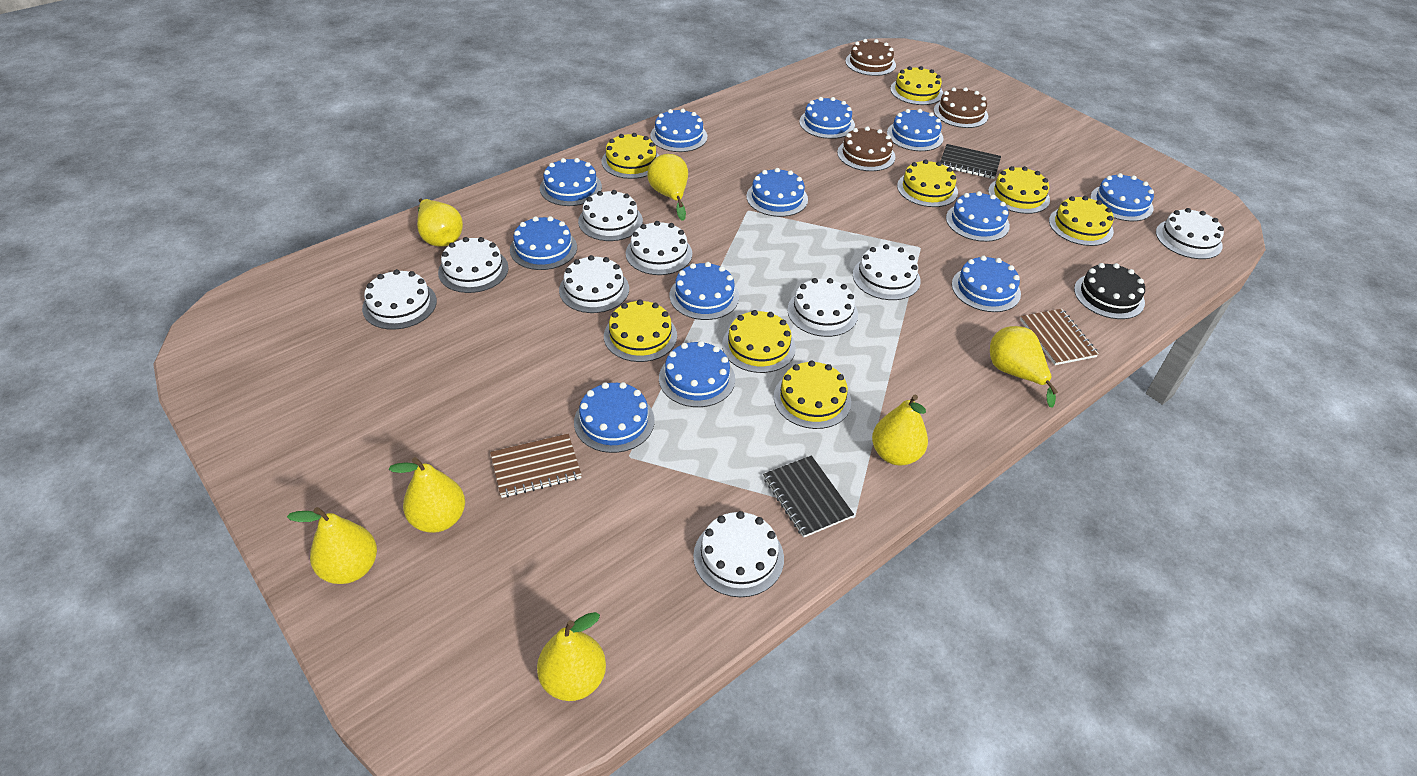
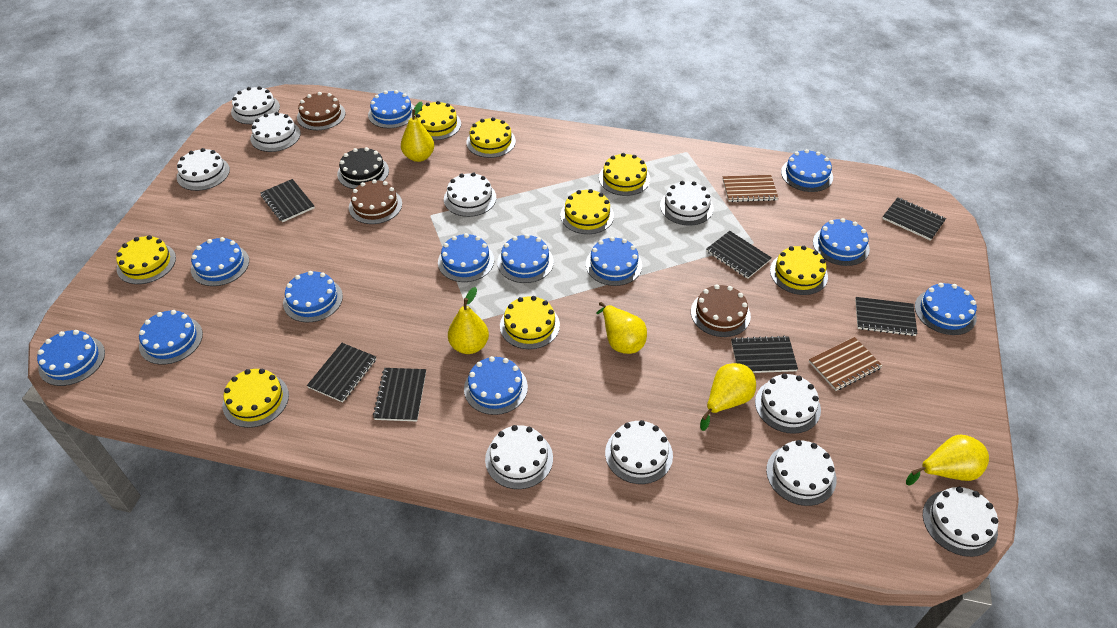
black notebook: [763,455,854,538] [940,144,1001,179] = 2 -> [260,179,315,222] [307,343,376,403] [373,368,426,421] [706,231,772,279] [731,336,798,373] [855,297,918,336] [882,197,946,241] = 7
white cake: [362,269,437,330] [438,237,509,293] [559,255,629,313] [578,190,643,241] [626,221,692,275] [693,511,784,597] [787,278,858,337] [853,244,921,300] [1156,208,1224,259] = 9 -> [177,148,230,191] [231,86,280,124] [251,112,301,152] [444,172,496,217] [485,425,553,489] [605,420,673,484] [660,181,713,226] [755,374,821,434] [766,440,837,506] [923,487,998,557] = 10
yellow pear: [287,507,377,584] [389,457,465,533] [417,198,463,247] [537,612,606,701] [647,154,688,221] [872,395,928,465] [990,326,1058,408] = 7 -> [401,101,434,162] [448,287,489,354] [596,302,647,354] [700,363,756,431] [906,435,989,486] = 5

